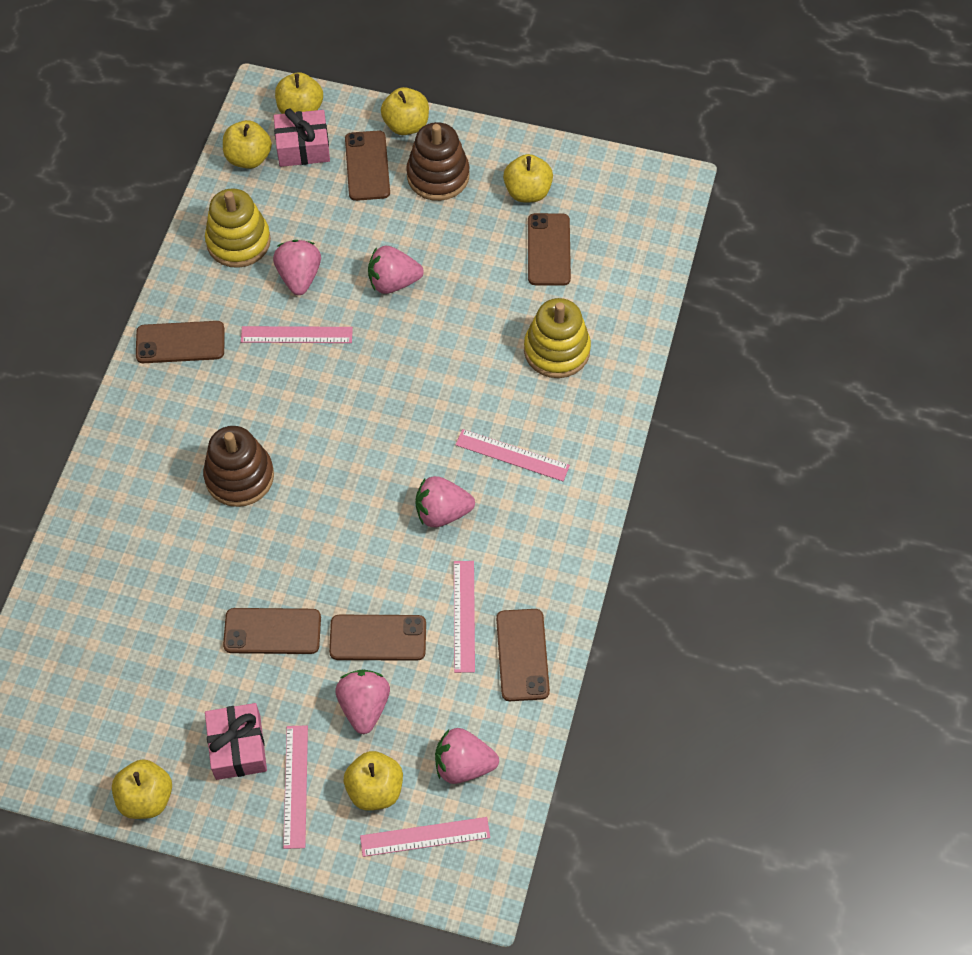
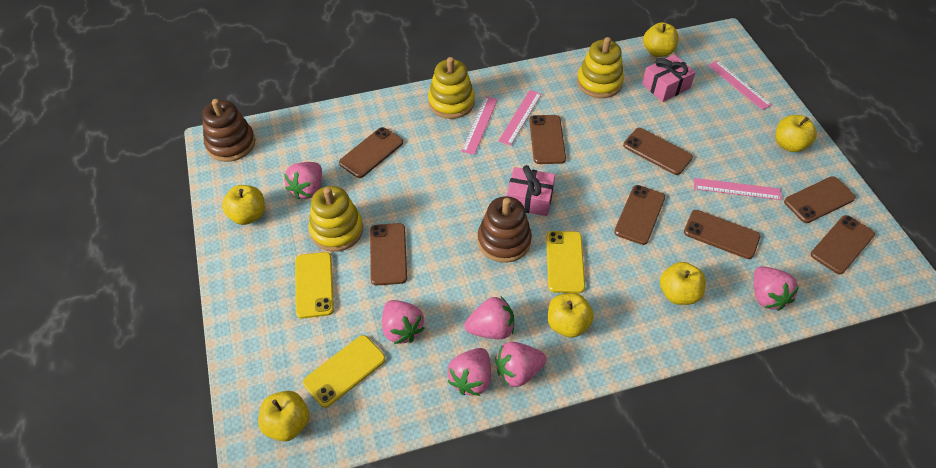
brown phone: [136,321,225,363] [223,608,321,654] [329,615,426,661] [345,130,390,201] [496,609,550,701] [528,213,571,286] = 6 -> [339,127,403,178] [370,223,407,285] [529,115,566,164] [614,185,665,245] [623,128,693,175] [684,210,760,259] [784,176,856,223] [811,215,875,274] = 8
pink ruler: [241,326,353,343] [283,726,308,849] [360,817,490,857] [454,561,475,673] [455,429,570,481] = 5 -> [461,96,498,155] [498,90,542,146] [694,178,782,200] [708,60,772,110] = 4
pink strawberry: [273,240,321,295] [335,670,390,734] [368,246,424,294] [416,476,475,527] [435,728,499,784] = 5 -> [284,162,322,199] [382,300,424,344] [447,348,491,396] [464,297,514,339] [495,342,546,387] [754,266,799,311] = 6
yellow phone: none = 0 -> [295,252,334,319] [303,335,386,408] [546,231,585,293] = 3
yellow stacking toy: [205,188,271,268] [524,298,591,378] = 2 -> [309,186,363,252] [428,57,475,119] [577,37,624,98] = 3

